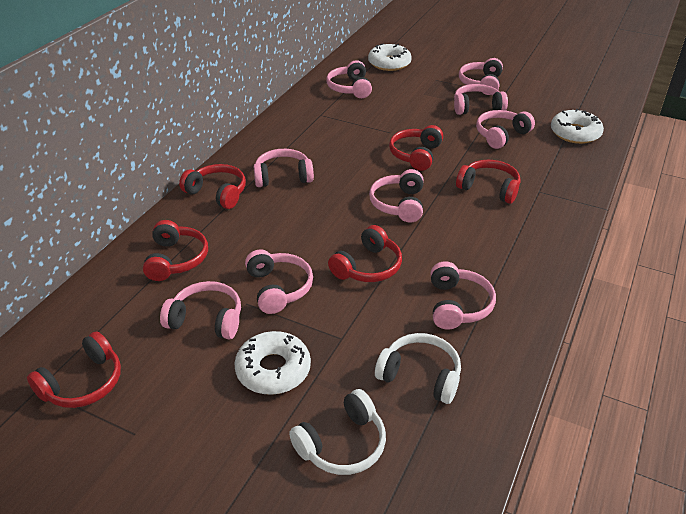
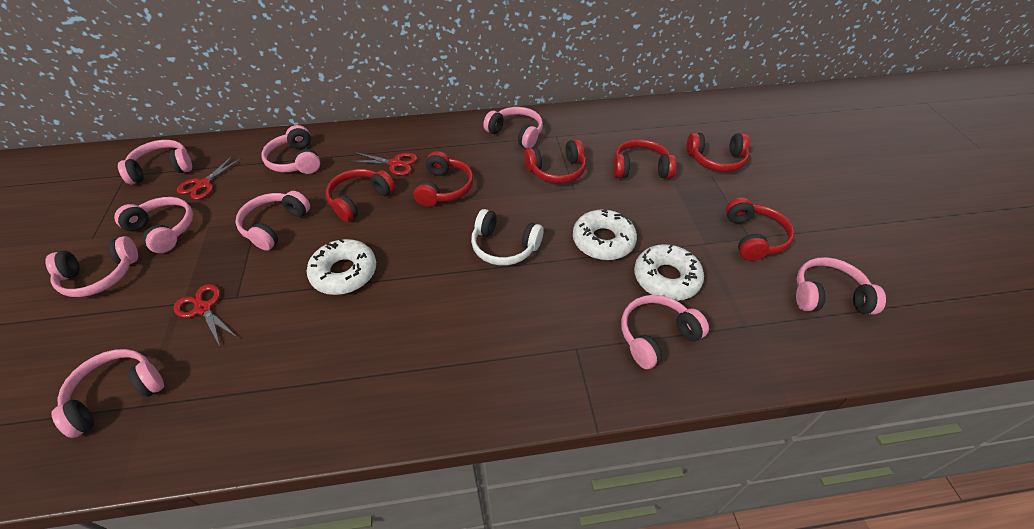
red scissors: none = 0 -> [174,284,238,346] [177,155,242,200] [350,152,418,175] = 3
white headphones: [289,389,386,475] [375,333,461,404] = 2 -> [471,209,544,266] = 1

